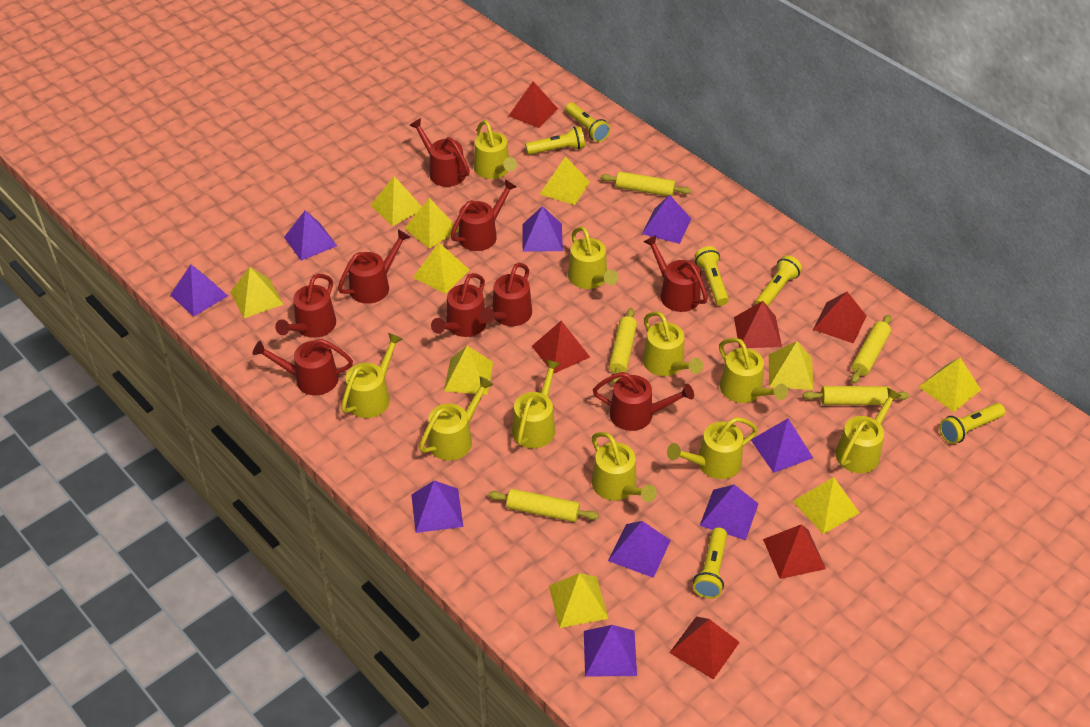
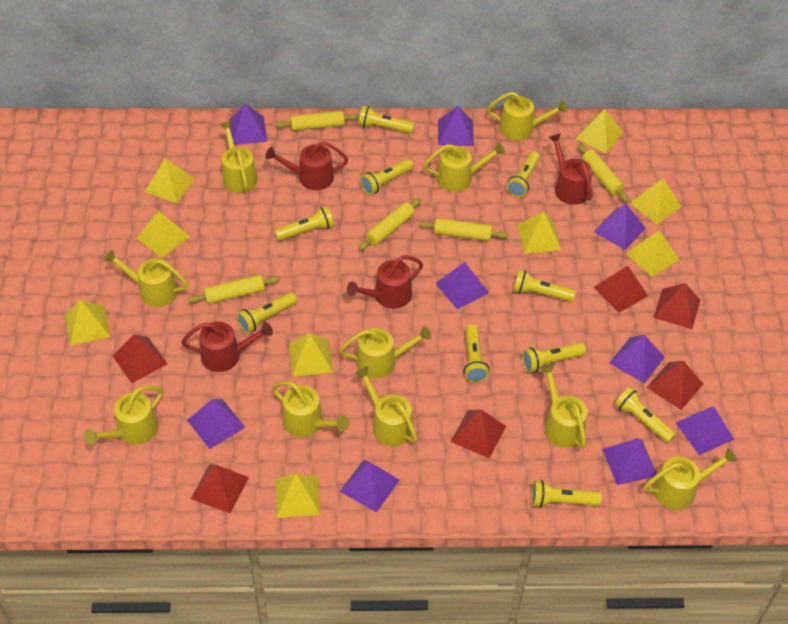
red watering can: [253,339,353,395] [275,274,336,338] [338,229,410,304] [409,118,470,187] [431,273,487,337] [450,179,517,251] [480,263,532,326] [593,372,694,431] [643,235,708,312] = 9 -> [181,322,273,372] [265,141,348,190] [347,255,423,309] [549,133,593,205] = 4
yellow flashlight: [525,126,585,155] [565,102,610,142] [693,527,727,599] [694,246,729,306] [755,255,802,306] [939,403,1005,444] = 6 -> [237,292,297,334] [274,206,334,241] [358,106,415,133] [360,159,413,195] [464,324,489,383] [506,152,540,197] [513,270,576,302] [522,342,586,373] [531,480,602,508] [615,387,676,443] = 10
yellow pyramid: [230,267,284,318] [370,176,422,226] [404,198,459,249] [413,243,469,294] [444,346,493,395] [540,157,590,205] [549,573,609,628] [769,341,814,390] [793,477,859,534] [919,358,981,412] = 10 -> [65,300,111,346] [137,211,190,258] [145,158,195,203] [275,474,321,518] [289,333,333,377] [517,211,561,254] [576,109,623,154] [625,230,679,277] [630,178,682,224] = 9

